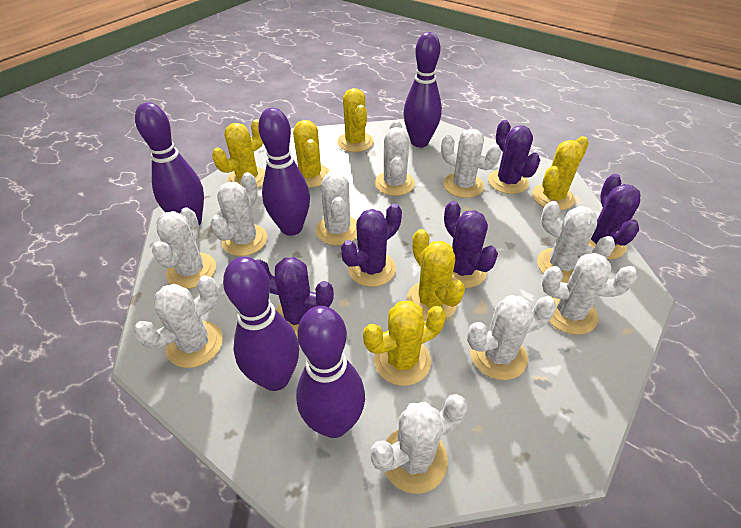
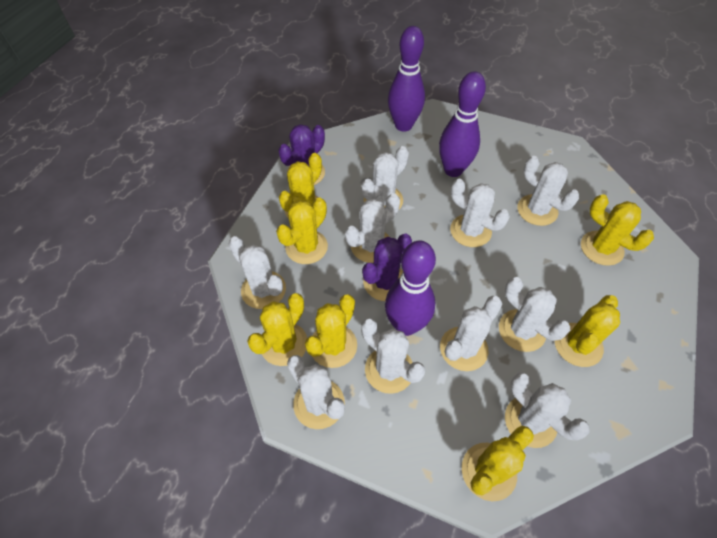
purple bowling pin: [135,102,204,225] [223,257,299,391] [258,108,310,236] [296,306,365,438] [403,32,442,147] = 5 -> [385,241,436,336] [388,26,425,132] [439,71,486,177] = 3
purple cactus: [256,257,334,339] [341,203,402,287] [444,201,498,288] [488,120,540,194] [588,174,640,260] = 5 -> [278,124,325,185] [362,233,412,301] = 2
yellow cactus: [212,119,265,188] [293,120,329,188] [337,88,374,152] [363,301,446,386] [406,229,465,320] [532,136,589,210] = 6 -> [247,293,307,366] [276,198,328,264] [279,153,322,219] [305,295,357,368] [462,426,534,501] [554,295,620,367] [581,194,654,266] = 7

